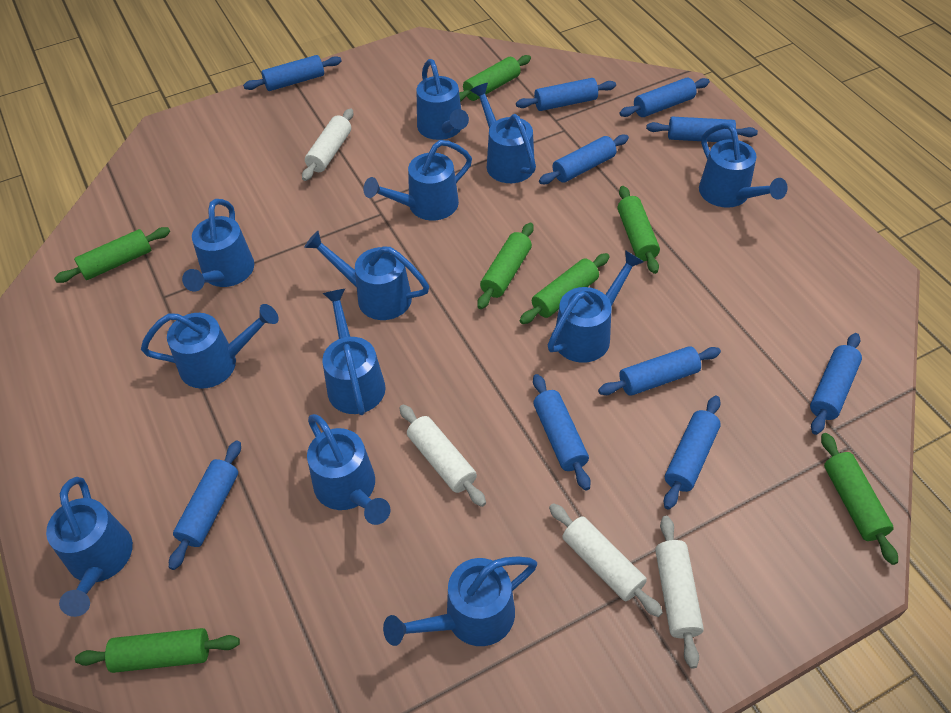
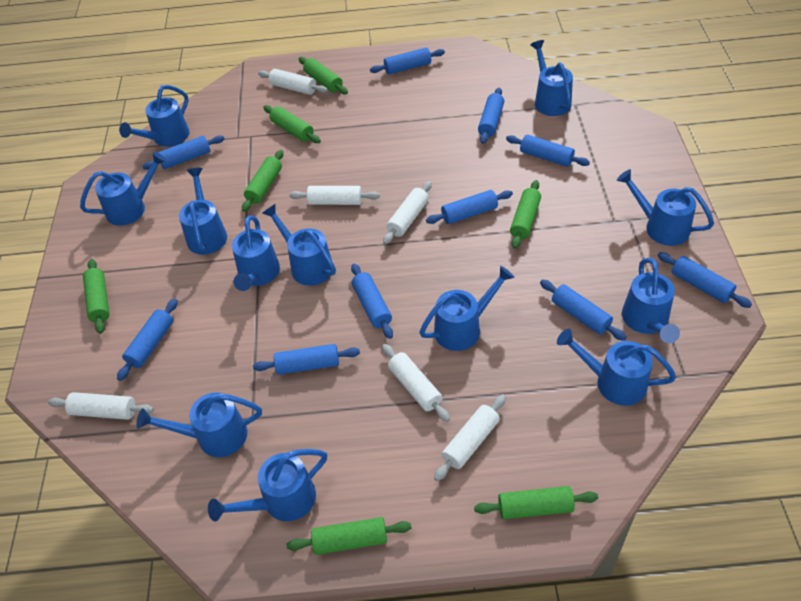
white rolling pin: [302,108,353,181] [399,404,486,507] [549,503,663,617] [655,516,704,668] = 4 -> [48,392,154,420] [258,69,328,95] [289,186,380,205] [382,344,450,422] [383,181,432,245] [434,395,506,481] = 6

